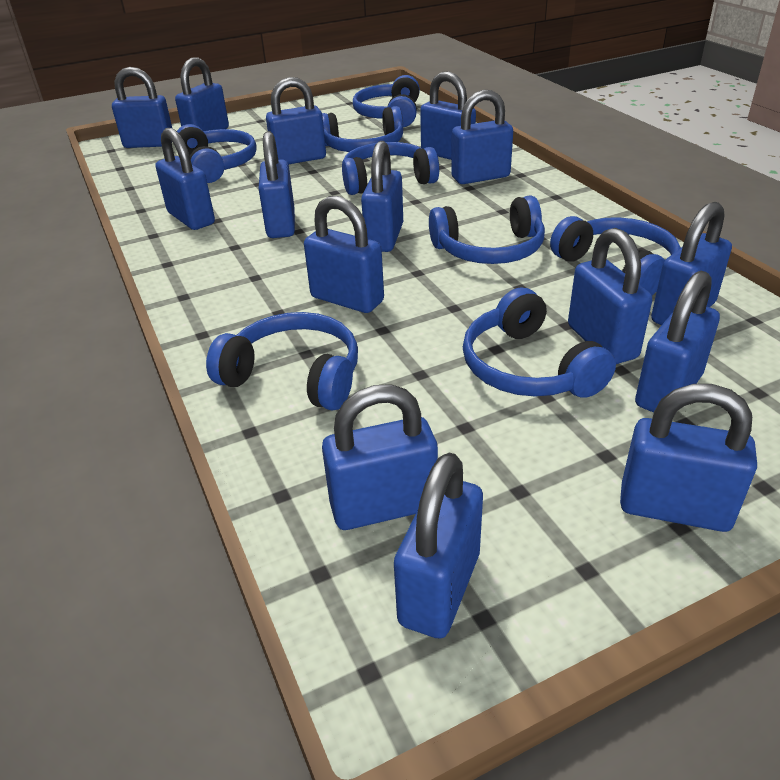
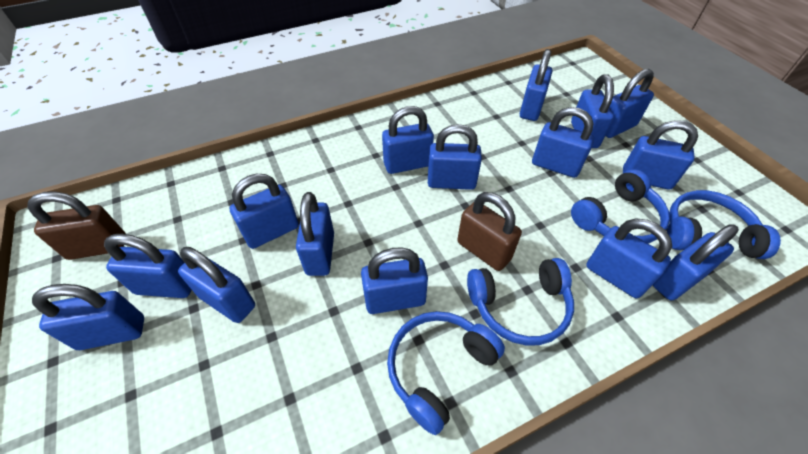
blue headphones: [177,124,257,183] [206,312,358,410] [322,106,403,152] [342,142,439,195] [353,75,420,127] [429,196,545,264] [463,288,616,398] [550,216,681,295] = 8 -> [387,311,505,435] [467,258,574,346] [571,169,670,243] [667,190,781,259] = 4
brown padlock: none = 0 -> [28,191,126,260] [457,192,522,271] = 2

